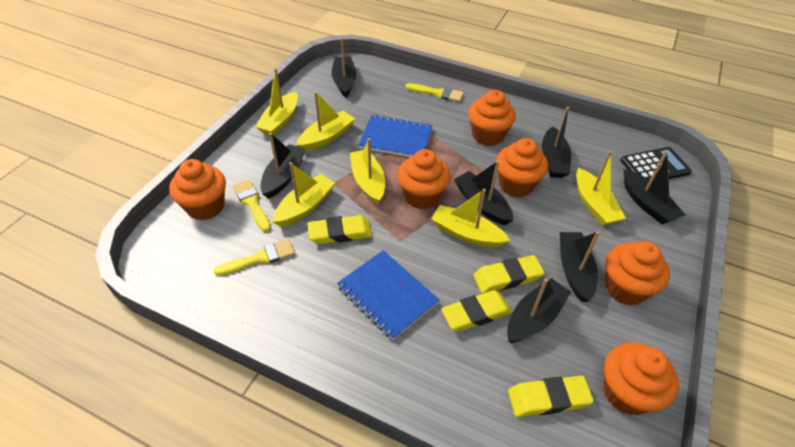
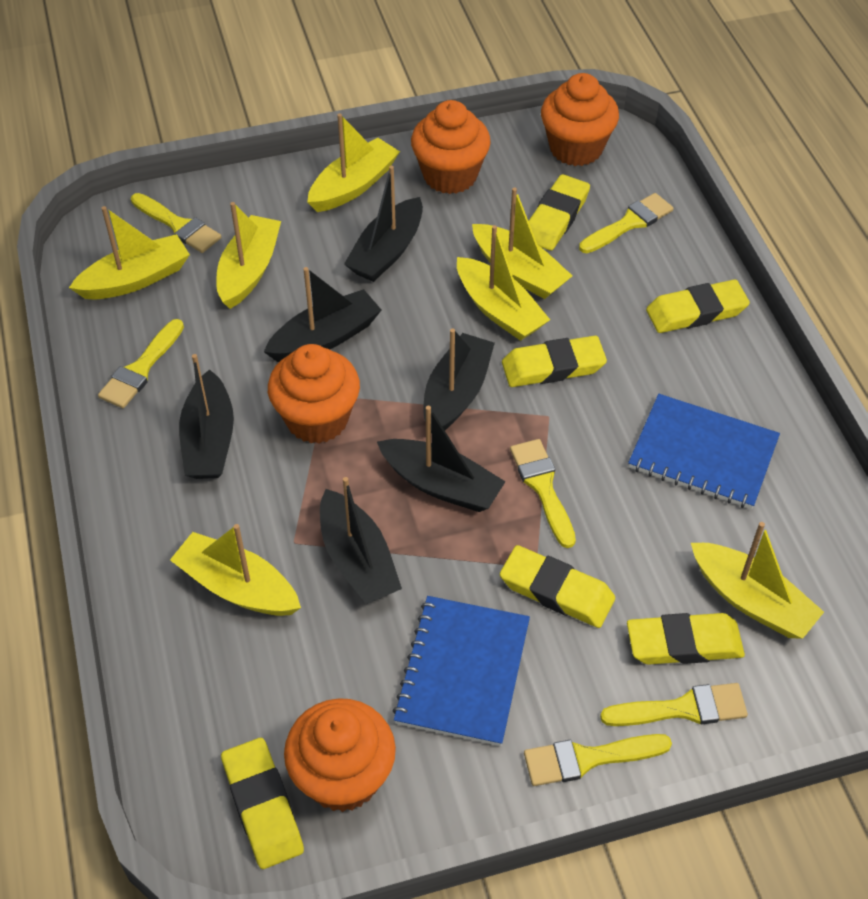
black boat: [260,133,306,199] [332,38,357,98] [454,161,513,225] [507,278,571,343] [542,107,571,178] [560,231,600,302] [624,151,686,224] = 7 -> [179,354,234,479] [264,267,381,362] [320,477,402,604] [344,166,423,282] [377,406,506,512] [423,328,495,433] = 6
black calculator: [620,147,692,182] = 1 -> none = 0
orange cupcake: [169,159,226,220] [397,149,450,209] [468,90,516,146] [496,138,548,197] [603,342,679,415] [605,241,670,305] = 6 -> [268,344,360,443] [284,698,396,812] [411,100,491,194] [541,73,619,166] = 4
yellow boat: [255,68,298,135] [273,162,335,227] [296,92,355,151] [350,138,385,205] [431,189,510,247] [576,151,626,226] = 6 -> [69,206,190,300] [170,524,301,616] [216,202,281,309] [307,113,400,212] [457,225,550,341] [472,188,573,299] [691,522,824,639] = 7
yellow brush: [214,239,295,276] [233,179,271,232] [406,83,464,102] = 3 -> [98,319,184,408] [131,193,221,253] [510,439,576,548] [524,734,672,786] [579,193,674,253] [600,683,748,726] = 6
yellow eraser: [307,215,372,244] [441,290,512,332] [473,255,544,293] [508,376,594,417] = 4 -> [221,738,304,869] [500,545,615,628] [502,336,607,387] [529,174,590,251] [627,613,745,665] [646,279,750,333] = 6

